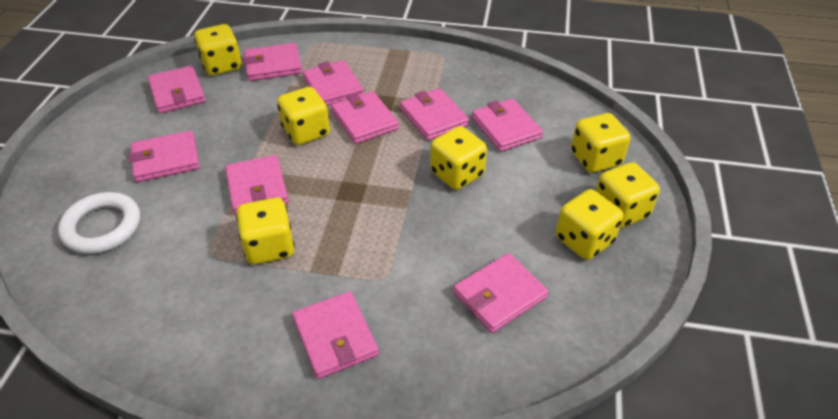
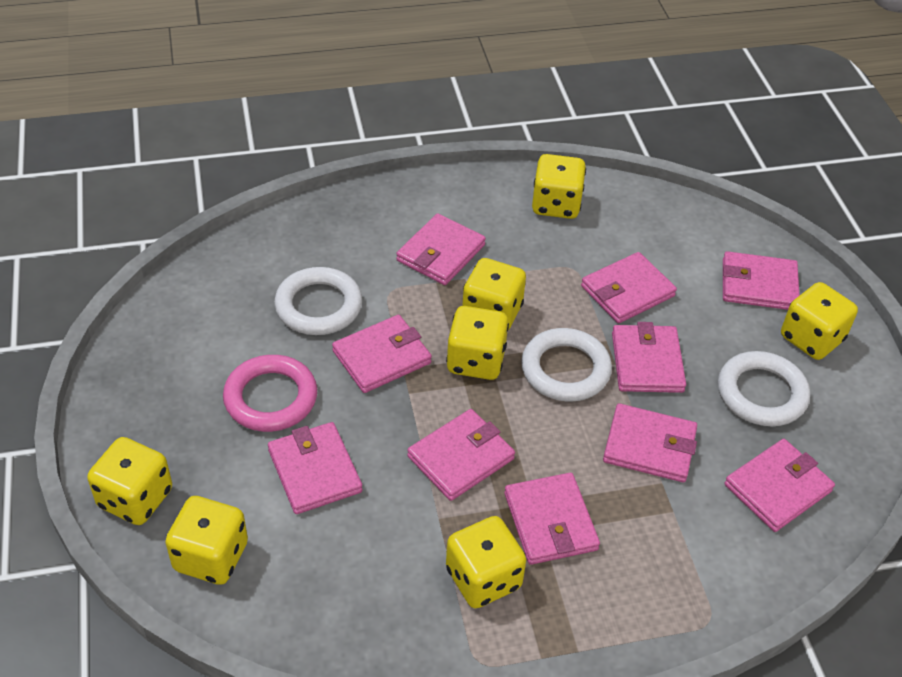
pink ring: none = 0 -> [223,355,317,432] = 1
white ring: [58,192,140,254] = 1 -> [275,267,362,335] [521,328,612,401] [718,351,810,426] = 3

